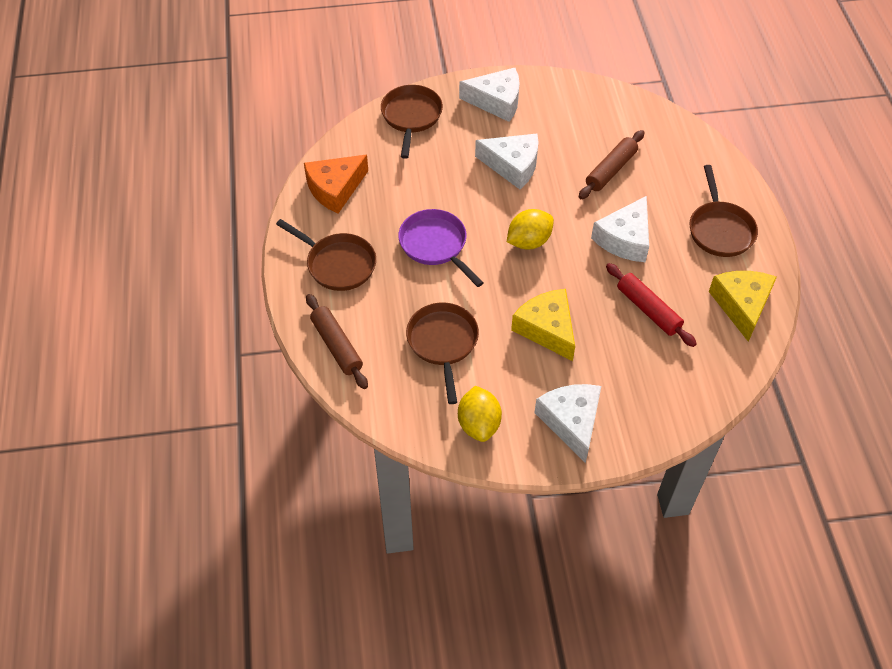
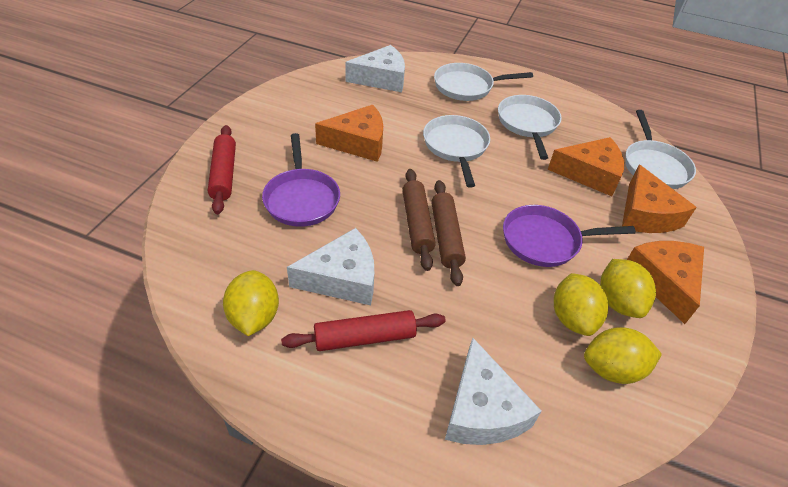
brown pan: [276,219,376,291] [381,85,443,159] [406,302,479,404] [689,165,758,257] = 4 -> none = 0
orange cheese: [304,155,368,213] = 1 -> [315,105,383,162] [547,137,624,196] [622,164,697,233] [627,241,704,324] = 4
purple pan: [398,209,484,287] = 1 -> [262,133,340,227] [503,205,636,267] = 2
red rolling pin: [606,263,697,347] = 1 -> [208,125,236,214] [281,310,446,351] = 2
white cheese: [459,68,520,122] [475,134,539,189] [534,384,601,463] [591,196,649,262] = 4 -> [287,228,374,305] [345,45,405,92] [445,337,542,445] = 3
white pan: none = 0 -> [423,115,490,188] [434,63,533,101] [498,95,562,160] [625,110,696,189] = 4
yellow cheese: [511,289,575,361] [709,271,777,342] = 2 -> none = 0
yellow lemon: [458,386,502,442] [507,209,554,250] = 2 -> [223,270,279,336] [554,273,609,336] [584,327,662,384] [600,259,656,318] = 4

